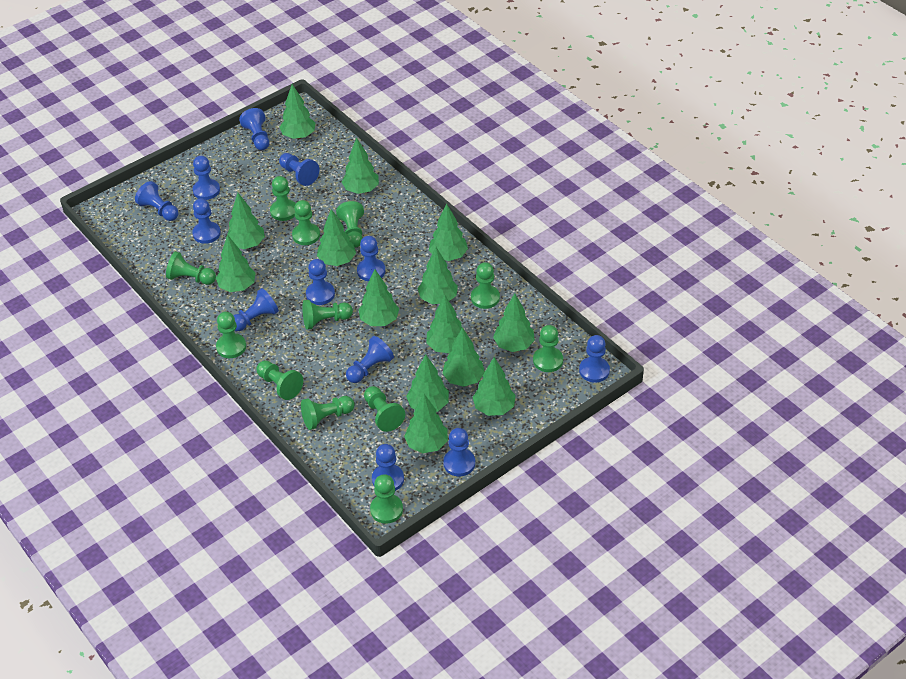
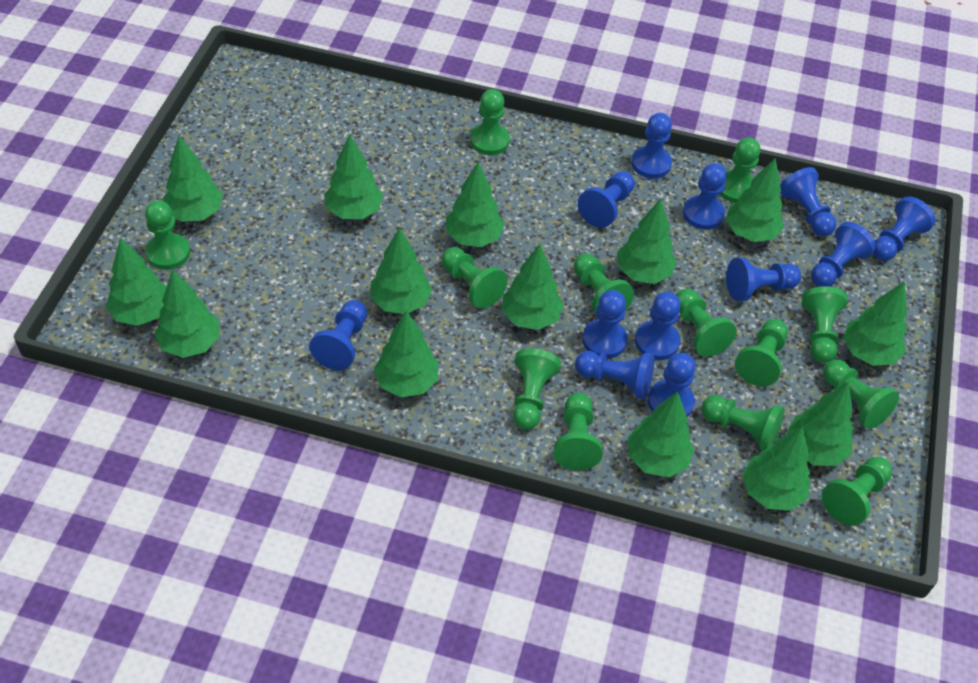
green pawn: [166,251,216,285] [216,312,246,358] [256,360,303,400] [270,176,296,221] [292,200,320,245] [301,396,355,430] [302,300,353,330] [336,201,364,248] [364,386,405,432] [370,474,403,524] [471,262,500,309] [533,325,563,372] = 12 -> [145,201,190,270] [442,247,508,309] [470,89,510,155] [513,348,561,429] [554,393,603,470] [574,254,634,313] [676,289,737,357] [702,395,784,451] [719,137,761,203] [735,319,788,386] [802,286,847,363] [822,457,892,526] [823,360,899,429] = 13

